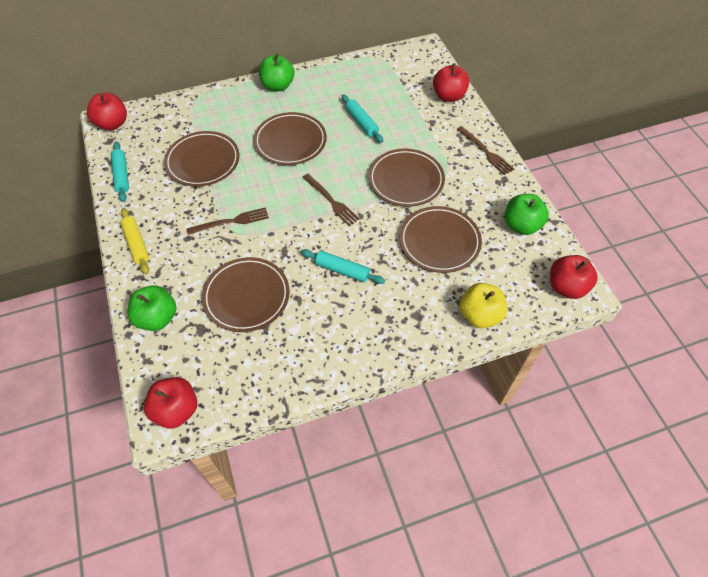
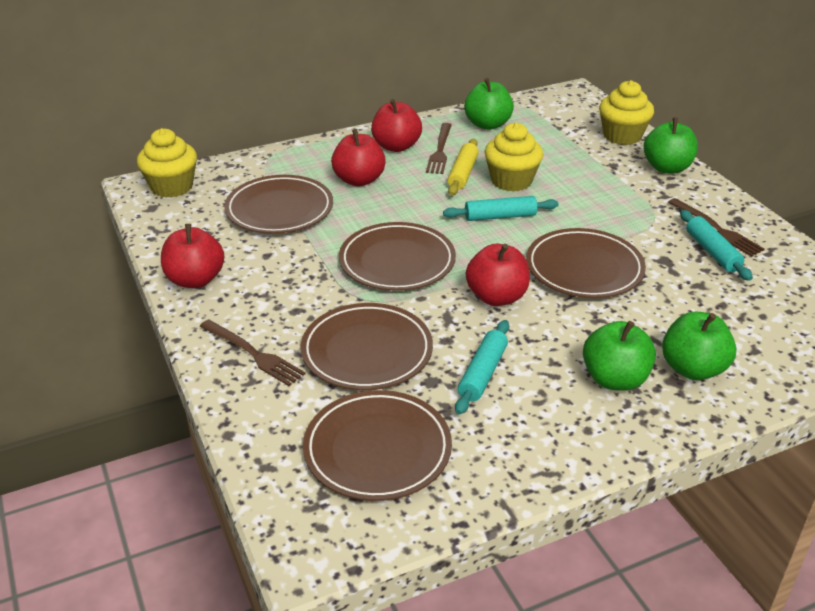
green apple: [128,285,176,331] [259,54,294,91] [505,194,549,235] = 3 -> [464,78,514,130] [583,321,656,391] [644,118,698,174] [662,312,736,380] = 4
yellow apple: [459,283,507,328] = 1 -> none = 0
yellow cupcake: none = 0 -> [137,128,197,198] [485,123,543,192] [599,80,654,145] = 3

